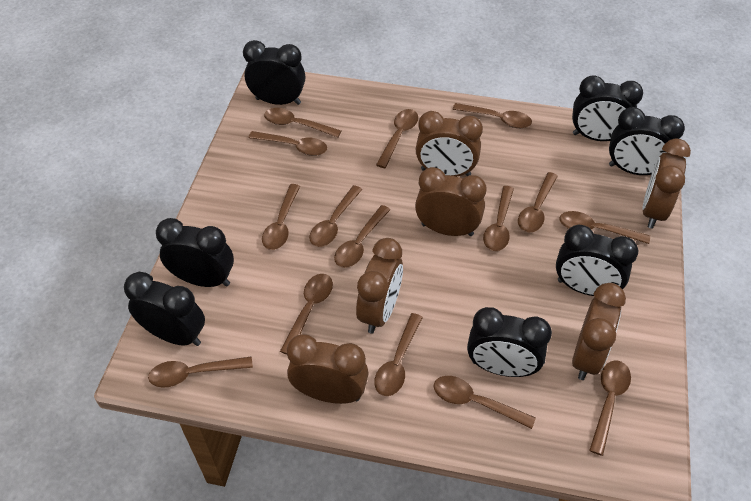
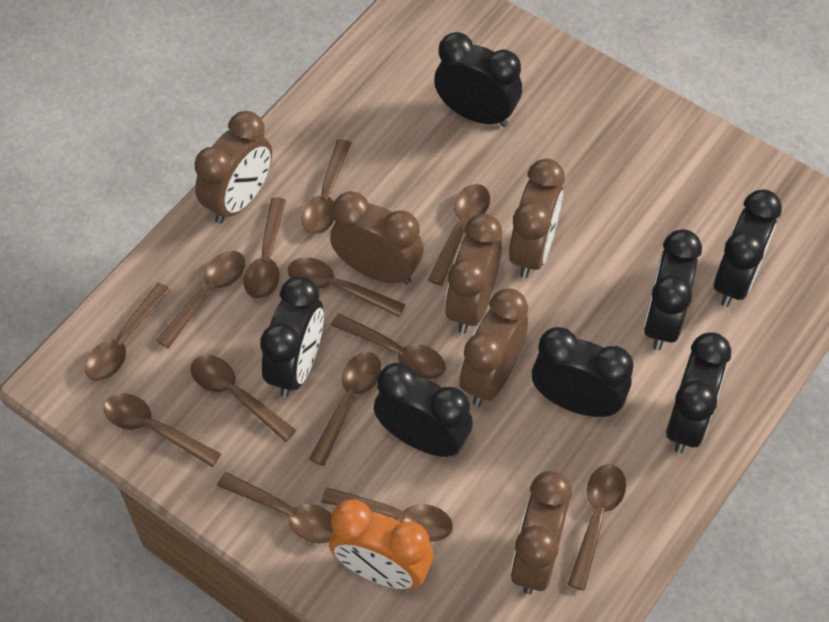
brown spoon: [148,357,253,388] [249,131,327,156] [262,184,300,250] [264,108,341,137] [280,274,333,355] [309,185,362,247] [334,205,390,268] [374,313,423,396] [376,109,418,168] [434,376,536,429] [453,103,532,128] [483,186,514,251] [518,172,558,233] [559,211,650,244] [589,360,631,456] = 15 -> [85,283,171,381] [104,393,221,467] [156,251,245,349] [190,355,296,442] [217,472,333,544] [244,197,286,299] [288,257,406,317] [301,139,351,235] [309,352,381,466] [321,487,453,542] [331,313,446,380] [428,184,490,286] [568,464,626,591] = 13
orange clock: none = 0 -> [329,499,434,590] = 1

